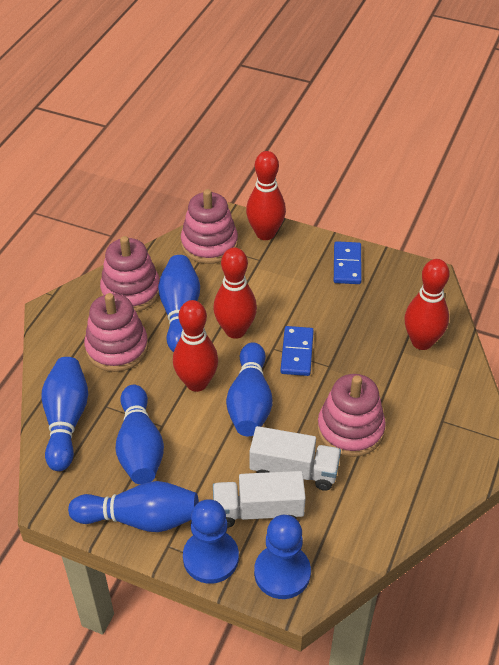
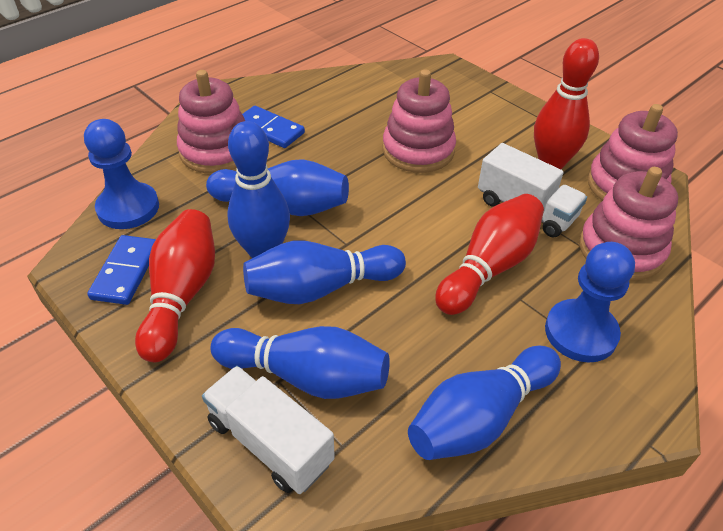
red bowling pin: [173,300,218,392] [213,247,257,339] [246,151,286,240] [405,259,450,350] = 4 -> [135,209,215,362] [435,194,544,315] [534,38,599,169] = 3

